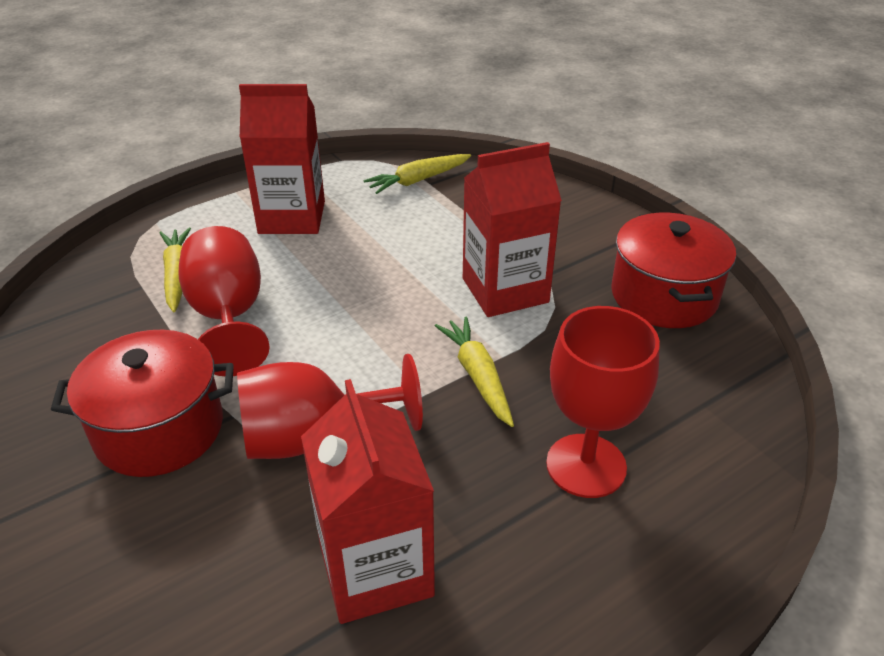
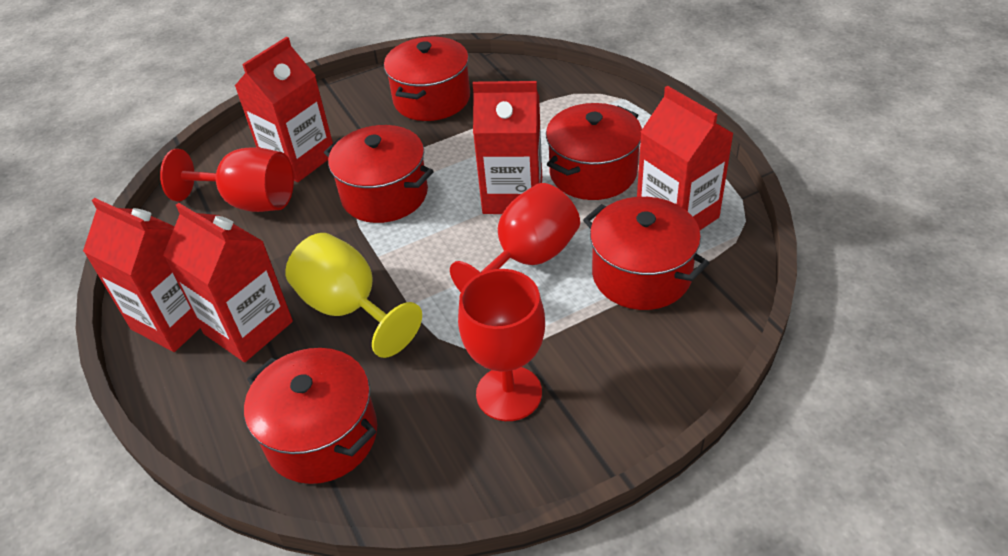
red carton: [239,84,325,234] [301,379,435,624] [463,142,562,317] = 3 -> [83,198,200,352] [163,203,293,362] [235,37,333,182] [473,81,542,214] [637,86,734,230] = 5
red pot: [51,330,234,477] [611,213,736,328] = 2 -> [244,348,377,484] [324,125,433,223] [384,37,470,121] [546,103,642,200] [583,197,709,310] = 5
yellow carrot: [160,228,191,312] [363,154,471,194] [435,317,514,427] = 3 -> none = 0
yellow goblet: none = 0 -> [285,233,422,358] = 1

